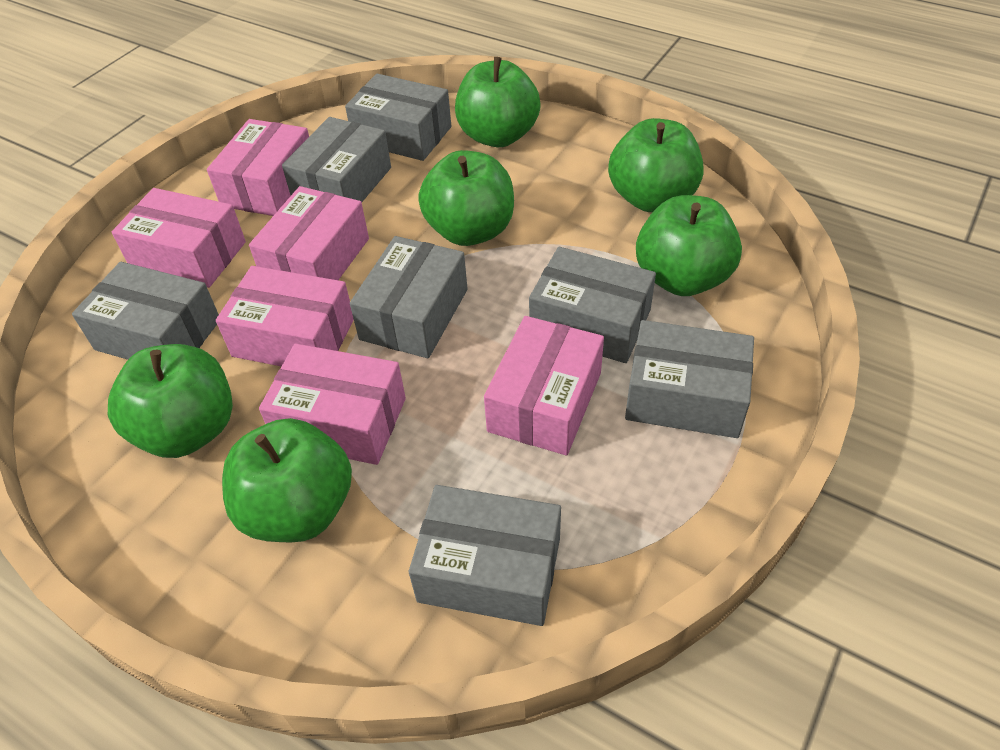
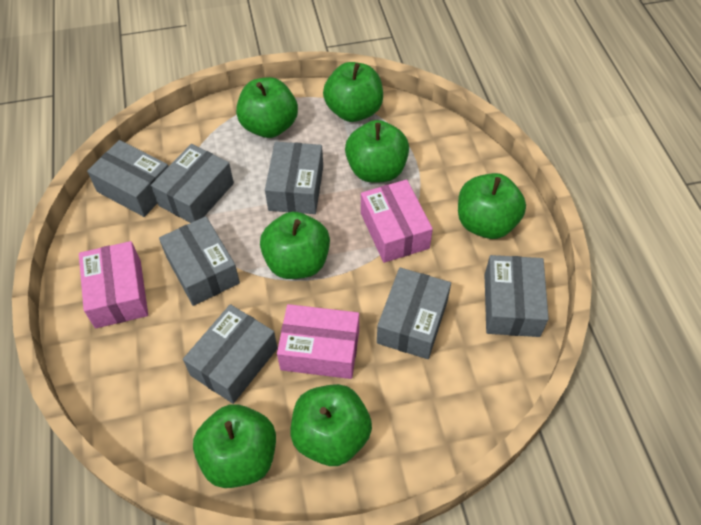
green apple: [108,344,233,458] [222,418,352,542] [418,150,514,246] [455,57,541,147] [608,118,703,212] [636,195,742,296] = 6 -> [193,404,276,488] [236,77,298,138] [260,212,330,279] [291,384,372,466] [323,62,383,122] [345,120,409,183] [458,173,526,239] = 7
pink box: [112,188,246,288] [207,119,309,216] [216,266,354,367] [249,186,369,280] [259,343,406,465] [484,316,604,455] = 6 -> [79,241,148,328] [277,304,359,379] [361,179,433,263] = 3

